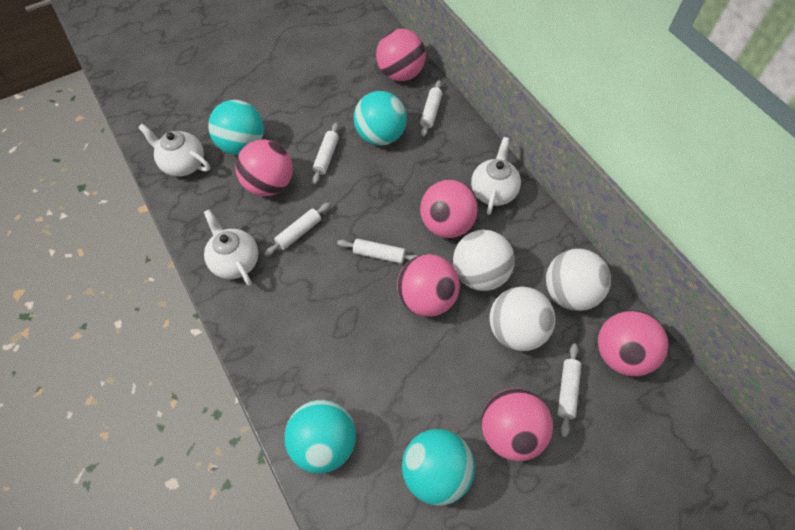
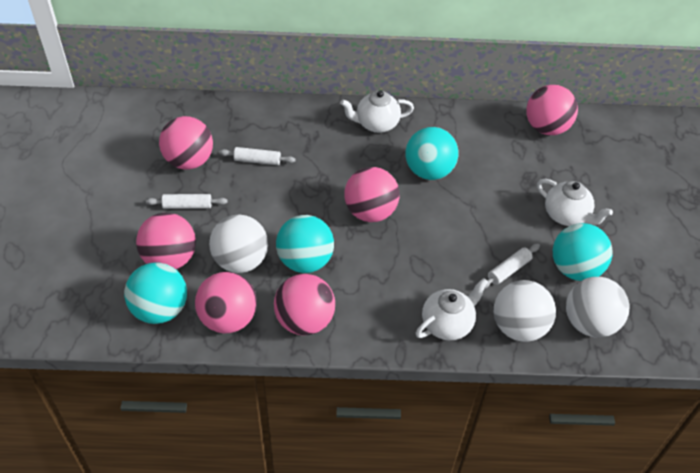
white rolling pin: [264,203,330,256] [312,122,339,184] [337,239,417,264] [420,80,442,137] [557,343,582,437] = 5 -> [146,194,228,209] [219,147,295,165] [484,244,540,289] = 3

